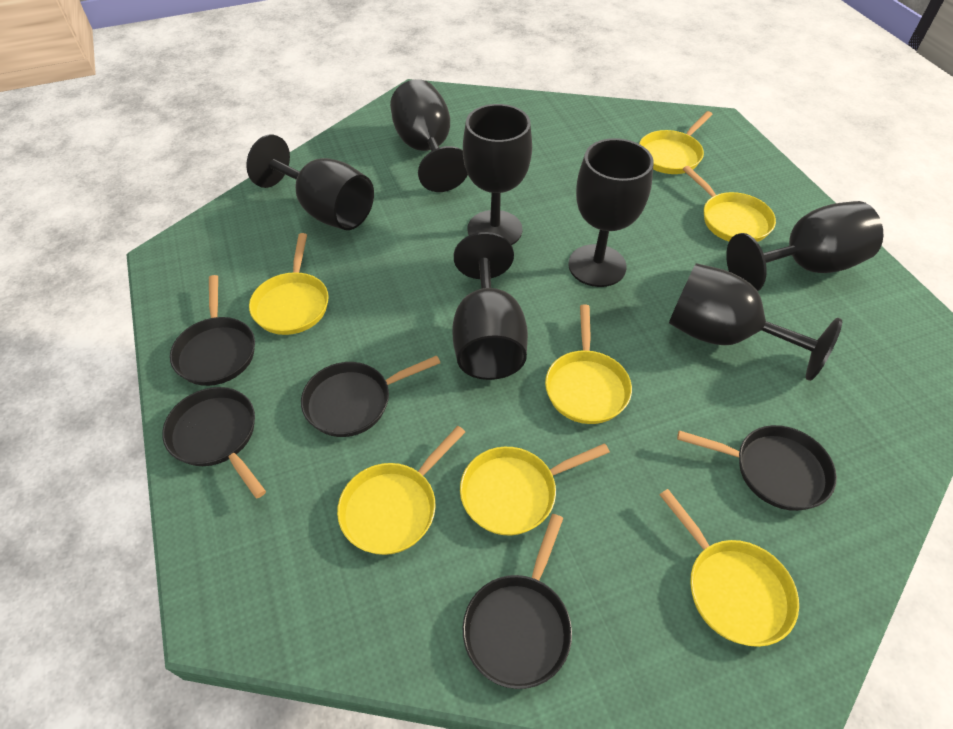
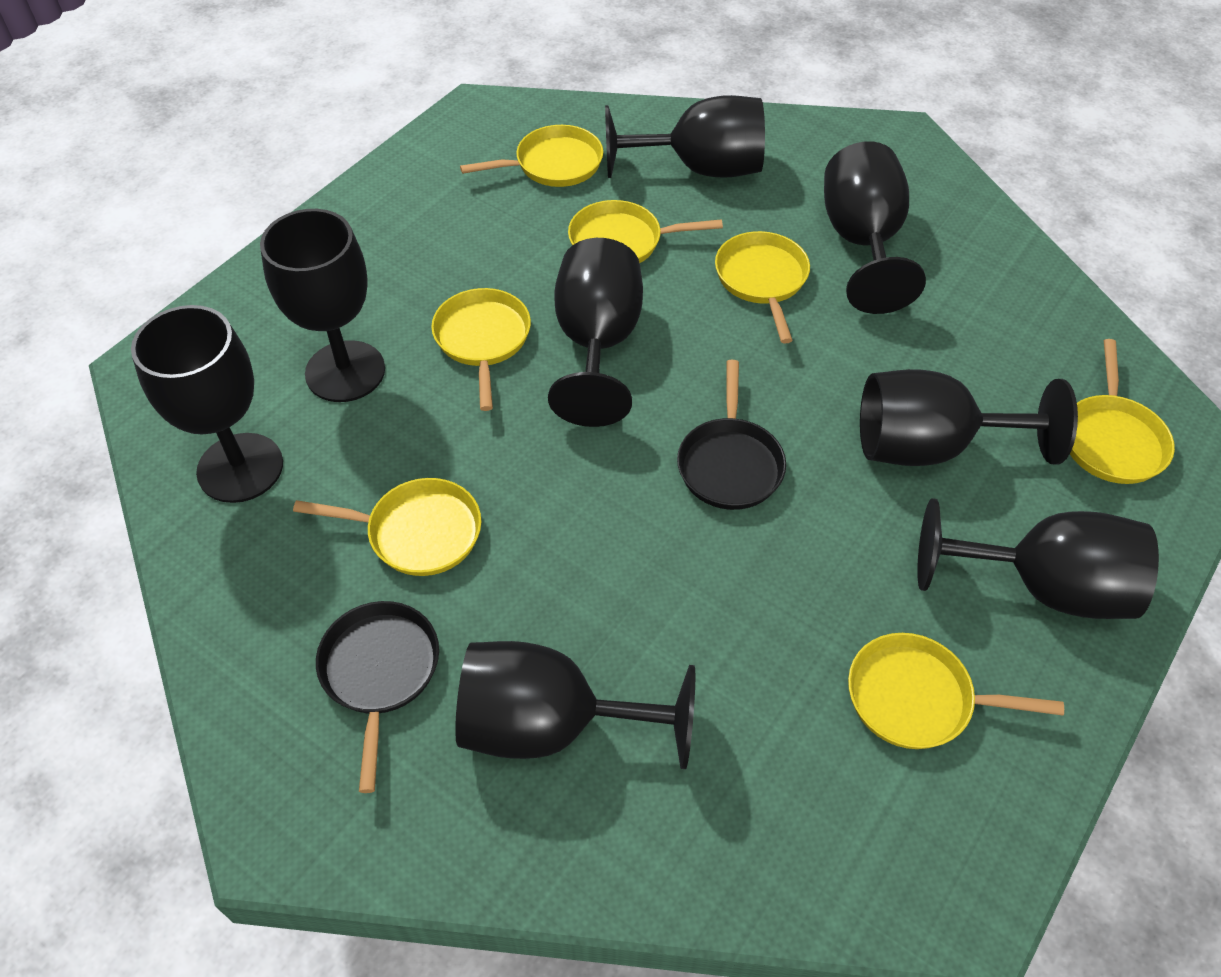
black goblet: [246,134,374,230] [390,79,468,192] [452,232,528,380] [463,104,532,245] [568,138,654,287] [669,263,842,381] [726,201,883,291] = 7 -> [131,305,283,503] [260,209,385,402] [455,641,695,769] [548,238,643,427] [605,95,765,178] [824,141,926,314] [860,369,1078,466] [917,498,1159,619] = 8
black pan: [162,387,266,498] [170,275,255,386] [301,355,440,437] [463,514,572,689] [677,425,837,511] = 5 -> [316,601,439,793] [677,360,786,510] = 2

